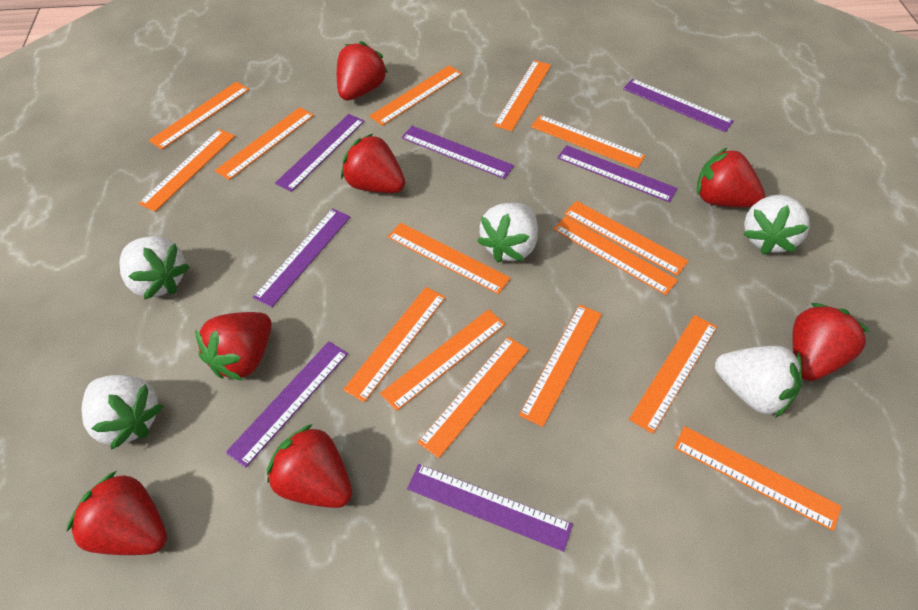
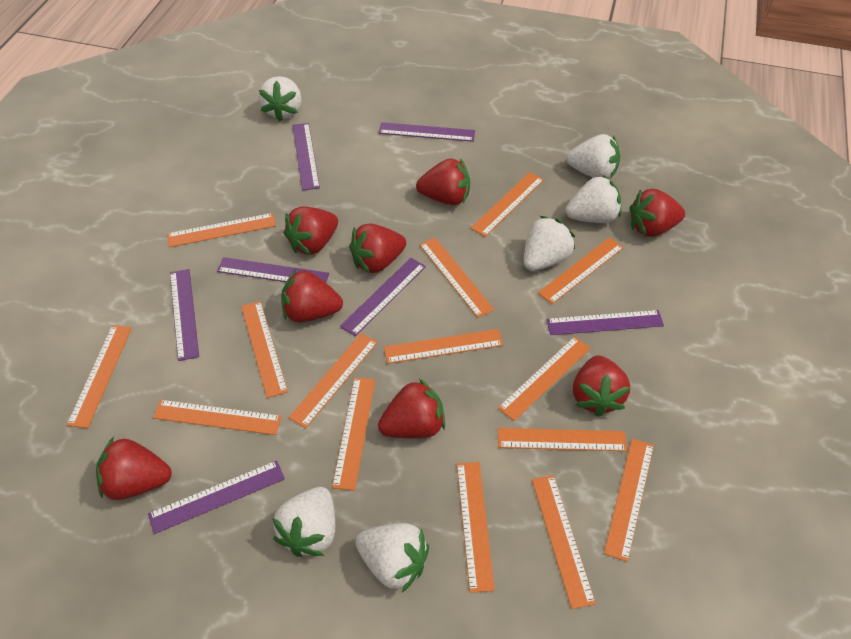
red strawberry: [67,471,167,555] [195,312,272,381] [267,424,352,508] [337,41,388,100] [341,134,405,193] [697,147,765,207] [792,303,870,381] = 7 -> [96,437,172,500] [281,269,343,323] [284,206,338,255] [349,223,406,274] [378,379,445,438] [416,158,470,205] [573,355,630,417] [629,189,685,237] = 8
white strawberry: [82,375,163,450] [119,236,190,300] [477,203,538,263] [715,345,802,418] [743,195,810,255] = 5 -> [259,76,302,121] [273,487,335,557] [355,523,429,592] [523,216,575,271] [566,134,620,178] [566,175,621,223] = 6

